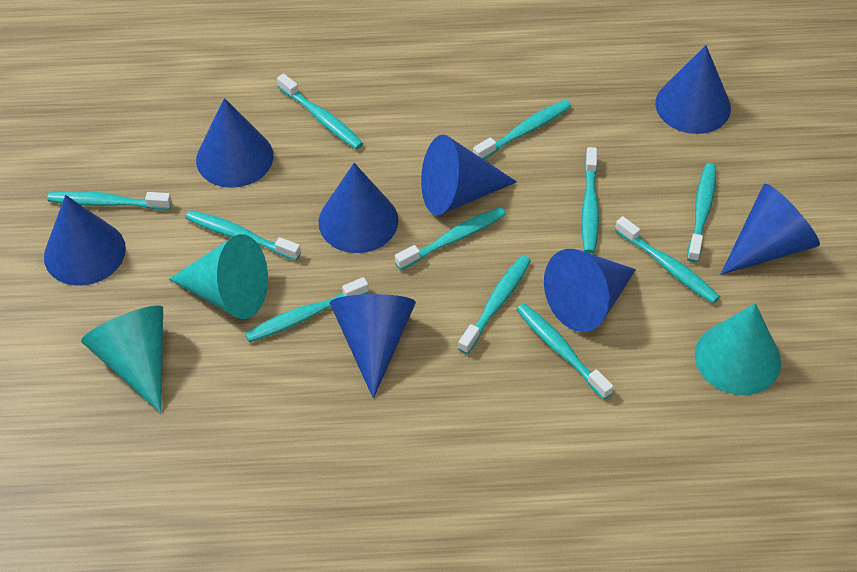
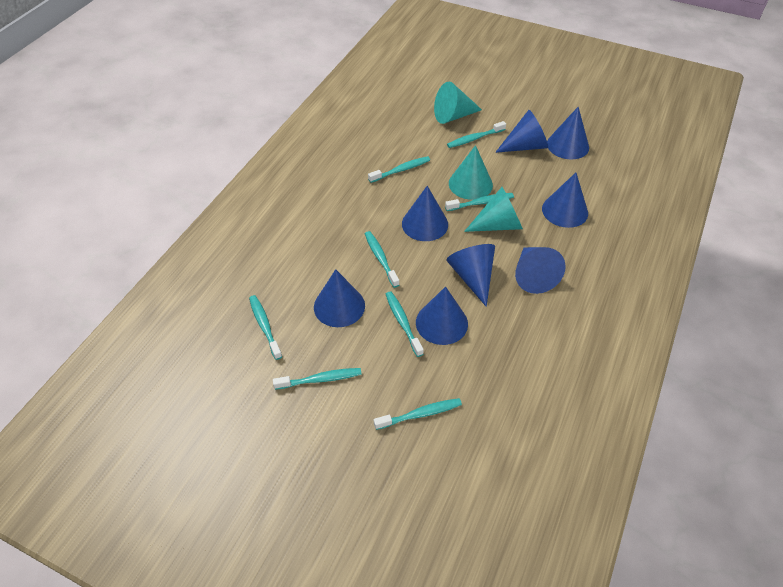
turquoise toothbrush: [47,191,171,210] [185,210,301,261] [245,277,369,342] [277,73,363,150] [395,207,506,270] [458,255,531,354] [473,100,571,159] [517,303,613,399] [581,147,599,253] [615,216,720,304] [687,163,716,262] = 11 -> [249,295,282,360] [273,368,362,390] [365,231,399,288] [368,156,430,183] [374,398,462,430] [385,291,424,357] [445,193,514,211] [447,121,506,148] = 8

